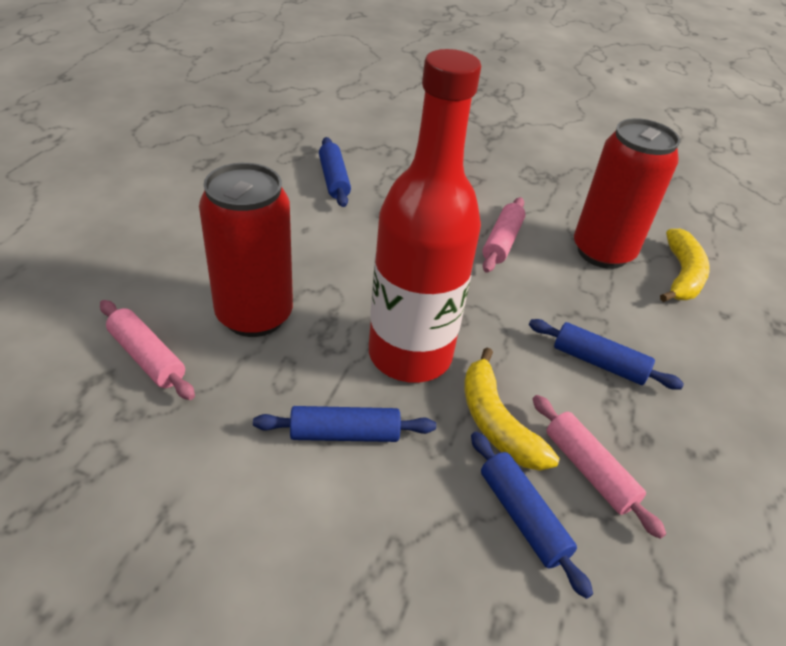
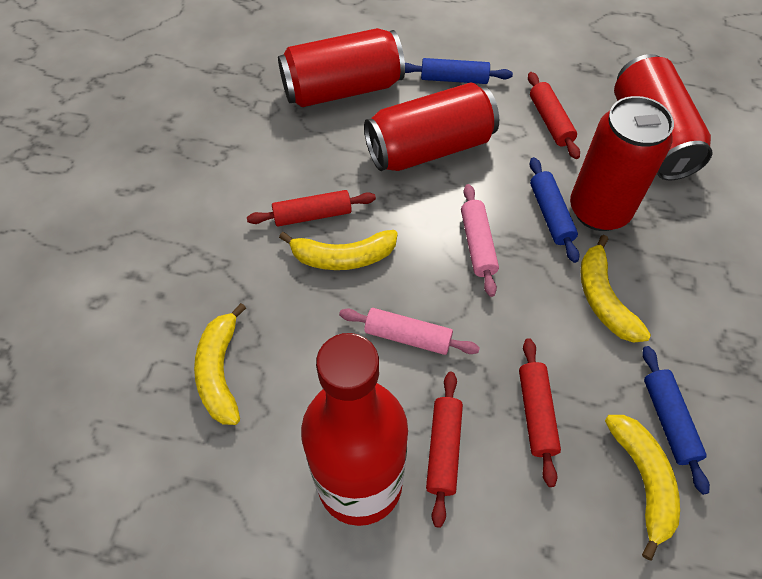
blue rolling pin: [253,406,436,442] [319,137,351,207] [471,432,593,599] [529,319,684,390] = 4 -> [405,58,513,84] [529,157,579,263] [642,346,710,495] = 3
pink rolling pin: [100,300,195,400] [483,197,526,273] [533,395,666,539] = 3 -> [339,308,480,355] [461,184,499,297] = 2
red can: [199,163,293,337] [574,118,680,269] = 2 -> [278,28,405,107] [364,83,499,171] [570,96,674,231] [614,54,712,180] = 4
red rolling pin: none = 0 -> [247,190,376,226] [426,372,463,528] [519,338,561,487] [528,72,580,159] = 4
yellow banana: [464,347,560,471] [660,229,710,302] = 2 -> [194,303,246,425] [279,230,398,270] [581,235,651,343] [605,415,680,561] = 4

